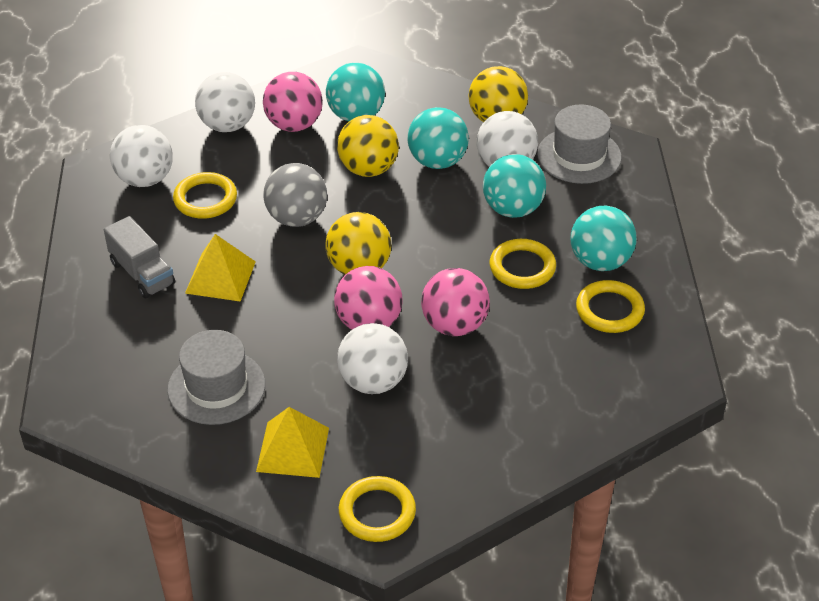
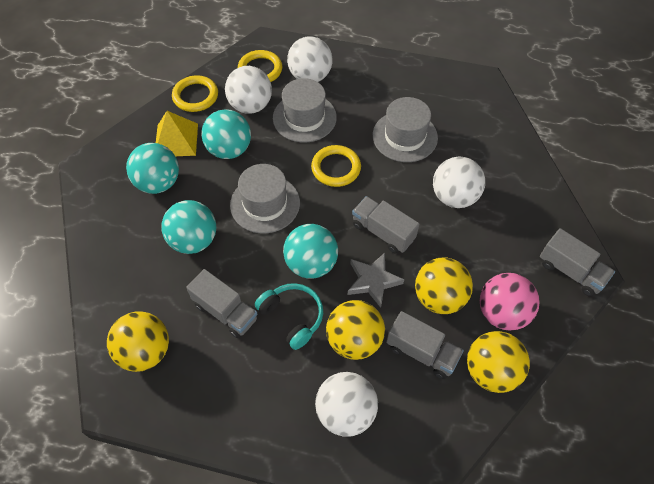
grey ball: [263,163,327,227] = 1 -> none = 0
grey hat: [167,330,265,425] [537,105,622,184] = 2 -> [230,164,300,234] [273,78,337,143] [372,97,438,162] = 3
grey star: none = 0 -> [348,253,404,308] = 1
grey truck: [104,216,175,298] = 1 -> [186,269,258,338] [352,196,419,254] [386,311,464,379] [540,228,615,297] = 4
pink ball: [263,72,323,132] [334,266,403,329] [421,268,490,336] = 3 -> [480,273,540,330] = 1
turquoise headphones: none = 0 -> [255,283,323,350] = 1
yellow ball: [325,212,391,275] [337,115,399,177] [469,66,528,122] = 3 -> [107,311,169,372] [326,300,385,360] [415,258,473,314] [467,331,530,393] = 4
yellow pyramid: [185,234,256,302] [256,407,329,478] = 2 -> [156,111,198,156] = 1
yellow ring: [173,172,237,219] [339,476,416,542] [490,239,556,289] [576,280,645,333] = 4 -> [172,75,218,112] [238,50,282,82] [311,145,361,187] = 3

